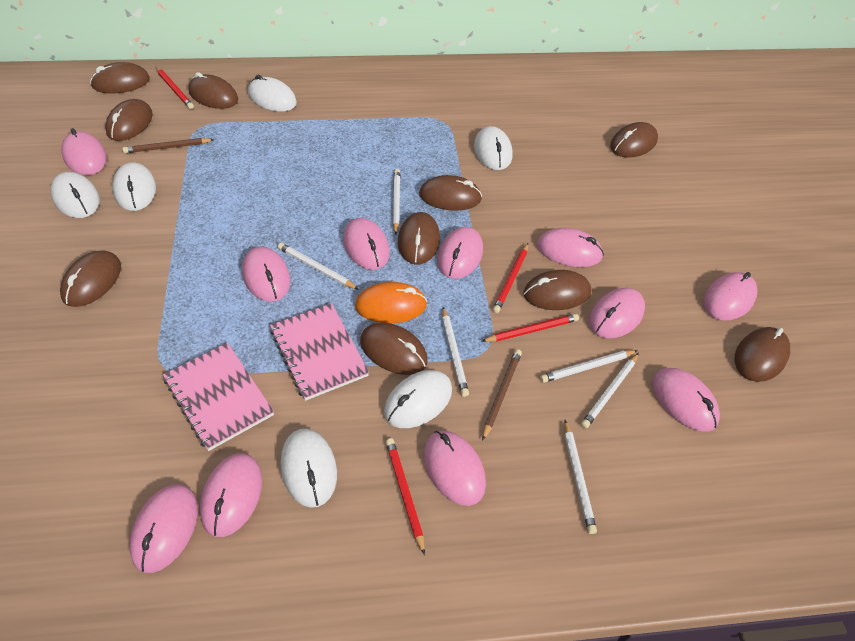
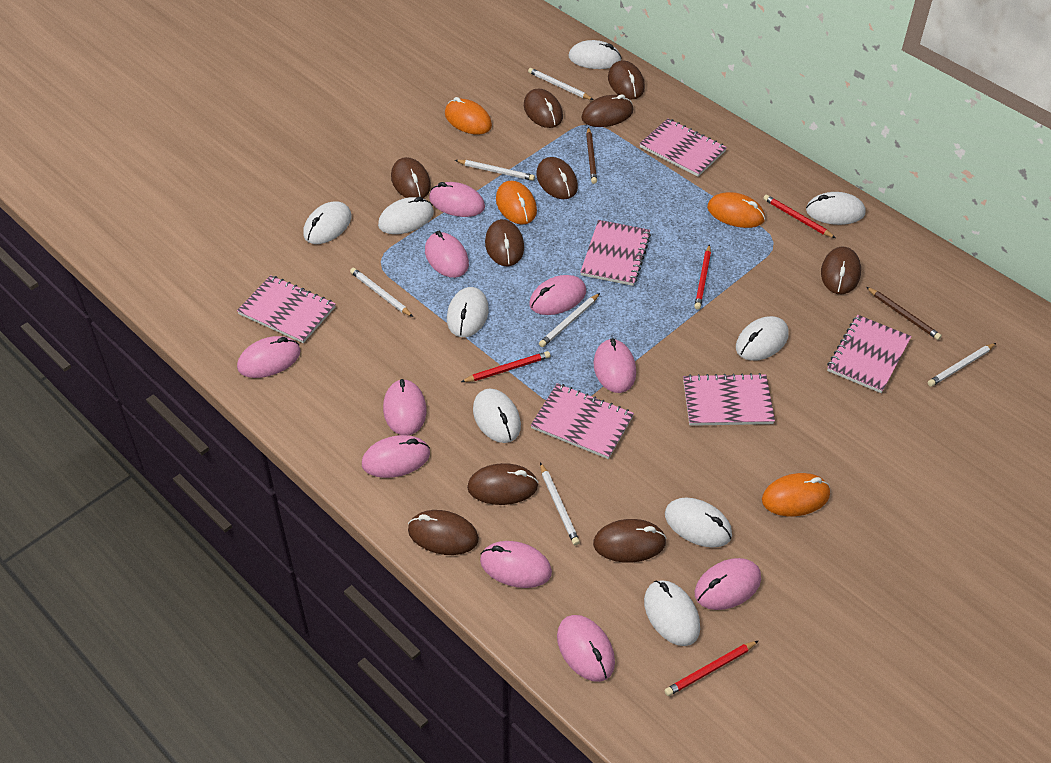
orange mouse: [355,282,427,323] = 1 -> [445,97,492,135] [496,181,537,225] [707,192,765,228] [762,473,830,516] = 4
pink mouse: [61,128,107,175] [129,484,198,573] [200,453,262,537] [242,246,290,302] [343,218,390,270] [424,431,486,506] [437,227,483,279] [537,228,604,267] [589,288,645,338] [652,368,720,432] [703,272,757,321] = 11 -> [237,336,301,378] [362,435,430,478] [383,379,426,435] [425,231,469,278] [429,182,485,217] [480,541,552,588] [529,275,586,315] [557,615,615,682] [593,338,636,393] [695,558,761,610] = 10
pink notebook: [163,343,274,451] [270,303,369,401] = 2 -> [237,275,335,343] [531,383,634,459] [580,220,651,286] [639,118,727,177] [683,373,775,426] [827,315,912,393] = 6
white mouse: [50,172,100,218] [112,162,156,211] [248,75,297,112] [281,429,337,508] [384,370,452,428] [474,126,513,170] = 6 -> [303,202,352,244] [378,197,434,234] [447,287,489,337] [473,389,521,443] [569,40,622,69] [644,580,700,646] [665,497,732,548] [736,316,789,361] [806,192,866,225] = 9

